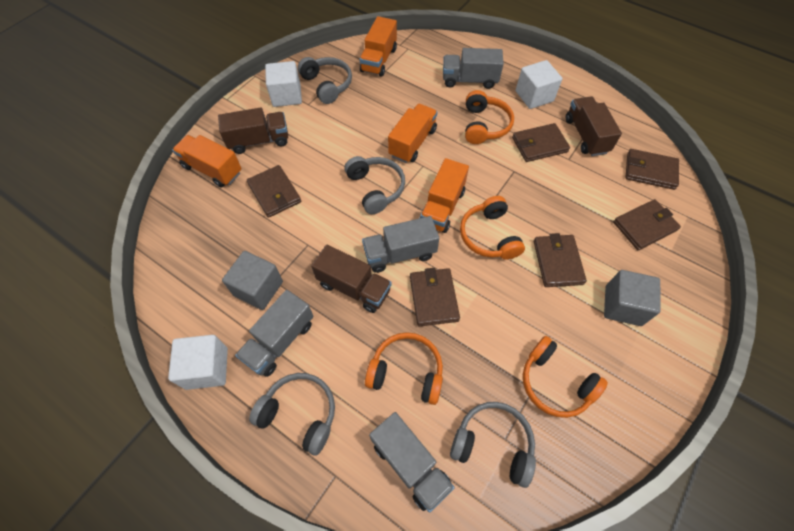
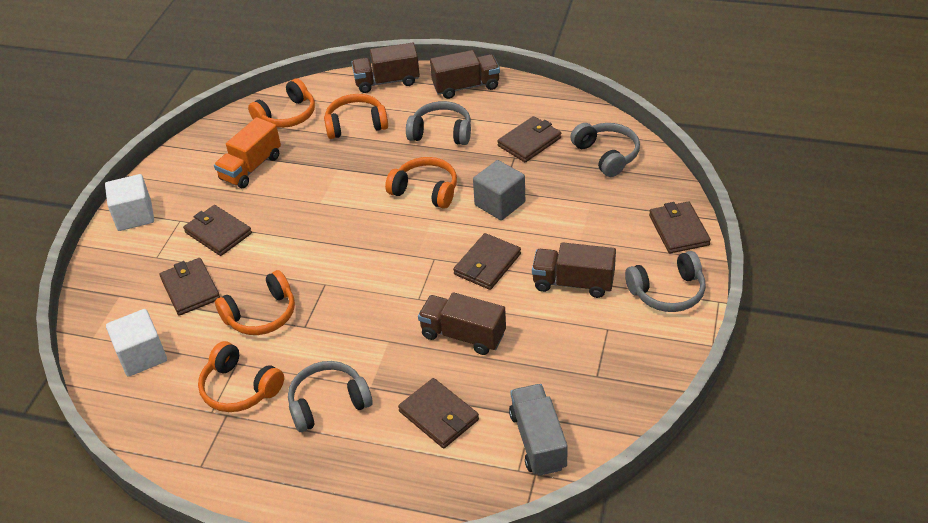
brown truck: [218,108,288,154] [311,245,392,313] [566,97,622,156] = 3 -> [352,42,420,93] [418,292,506,355] [430,50,500,99] [532,242,616,298] = 4
grey cube: [222,251,283,310] [604,270,661,326] = 2 -> [473,160,525,220] = 1
grey truck: [235,290,314,377] [362,216,439,273] [369,412,455,512] [443,48,504,89] = 4 -> [509,384,568,476] = 1
orange headphones: [365,332,443,405] [460,196,525,260] [465,90,514,144] [523,336,608,418] = 4 -> [198,341,284,412] [215,270,295,335] [248,78,315,128] [324,94,388,139] [385,157,457,209] = 5
orange truck: [172,135,242,188] [359,16,397,77] [388,104,438,163] [419,158,469,233] = 4 -> [214,117,281,188] = 1
white cube: [168,335,228,390] [265,61,302,107] [516,60,562,109] = 3 -> [105,174,154,231] [106,309,167,377] = 2

